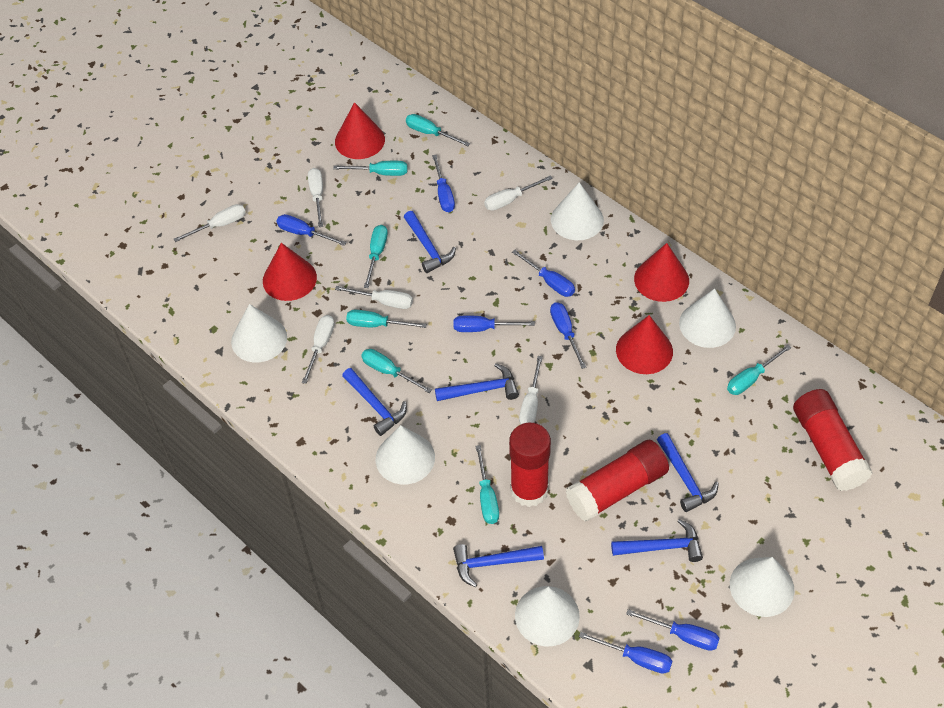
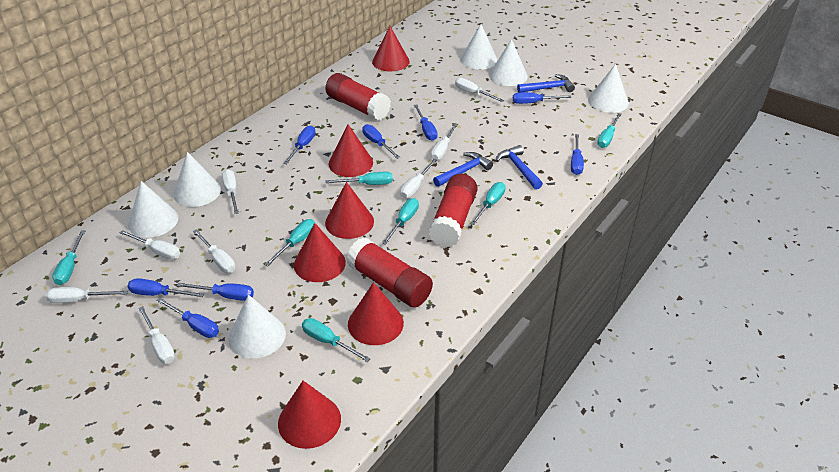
blue hammer: [342,368,407,436] [404,211,456,273] [435,363,519,401] [453,544,544,587] [611,519,703,562] [657,433,719,512] = 6 -> [433,152,493,187] [496,145,543,190] [517,74,575,93] = 3
blue screwdriver: [277,214,347,246] [432,155,455,212] [454,316,535,332] [512,250,575,297] [550,302,586,369] [579,632,672,674] [626,609,720,651] = 7 -> [128,278,204,297] [156,298,219,338] [177,283,254,301] [283,126,316,164] [362,124,401,159] [414,105,438,141] [513,92,571,104] [571,134,584,175] = 8
red cone: [263,243,317,301] [335,102,385,159] [616,315,673,374] [634,243,689,302] = 4 -> [278,381,341,449] [294,223,346,282] [325,182,374,239] [329,124,373,177] [348,282,404,345] [372,26,410,71] = 6
white screwdriver: [174,204,246,242] [302,315,334,384] [308,168,323,227] [335,286,413,309] [484,175,553,211] [519,356,543,425] = 6 -> [46,287,128,303] [120,230,180,260] [138,306,175,364] [193,229,235,273] [222,170,239,214] [400,159,437,199] [431,123,458,160] [455,78,504,102] = 8

